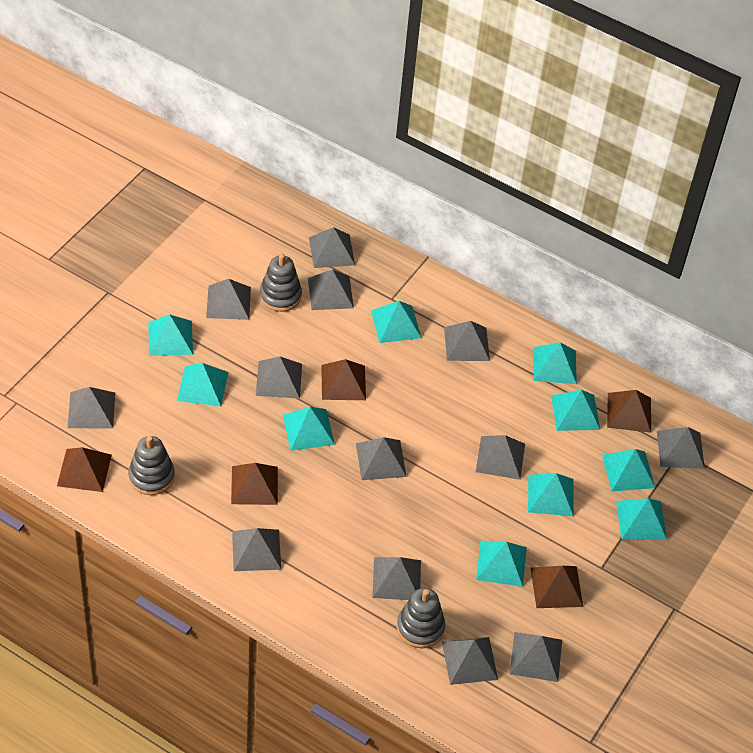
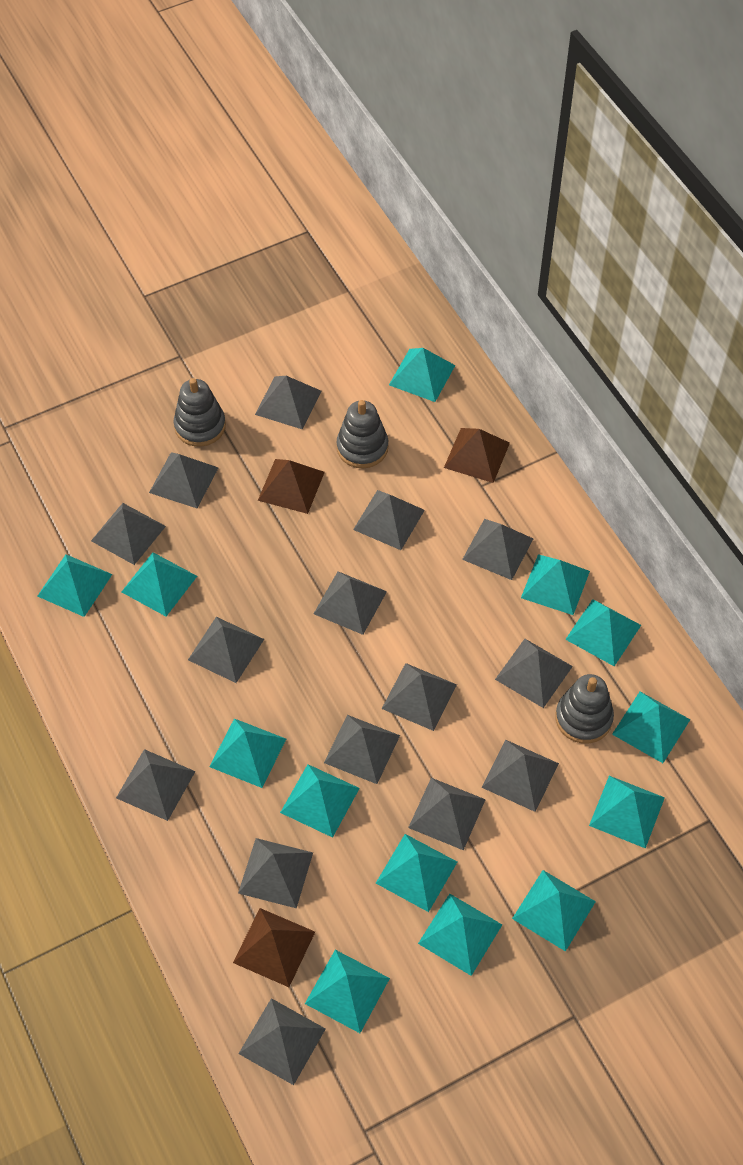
brown pyramid: [57,447,112,492] [231,463,278,505] [321,359,366,400] [531,566,583,608] [607,390,651,433] = 5 -> [233,908,315,987] [258,459,325,514] [444,428,510,483] = 3
grey pyramid: [68,387,115,429] [206,279,251,320] [232,528,281,571] [256,356,302,399] [308,269,354,310] [309,227,355,268] [356,437,407,480] [372,557,421,600] [442,637,498,685] [444,321,490,361] [476,435,525,480] [510,632,562,682] [657,427,705,469] = 13 -> [91,503,166,565] [116,749,196,821] [149,452,218,508] [188,617,264,683] [238,838,313,908] [238,998,325,1085] [255,376,321,429] [314,571,387,635] [324,715,400,784] [353,490,425,550] [382,663,457,731] [408,778,486,850] [462,519,533,580] [481,740,559,812] [495,639,573,708] = 15
turquoise pyramid: [148,315,193,356] [177,363,228,407] [283,407,335,451] [371,301,421,343] [476,541,527,587] [528,473,574,517] [533,343,577,384] [551,390,600,431] [602,449,655,492] [616,498,667,540] = 10 -> [37,554,112,617] [122,552,197,616] [209,718,286,788] [280,764,360,838] [305,950,390,1033] [376,834,457,912] [389,348,455,402] [418,893,502,976] [512,870,596,952] [521,554,590,615] [565,599,641,666] [589,776,665,848] [612,692,690,763] = 13

